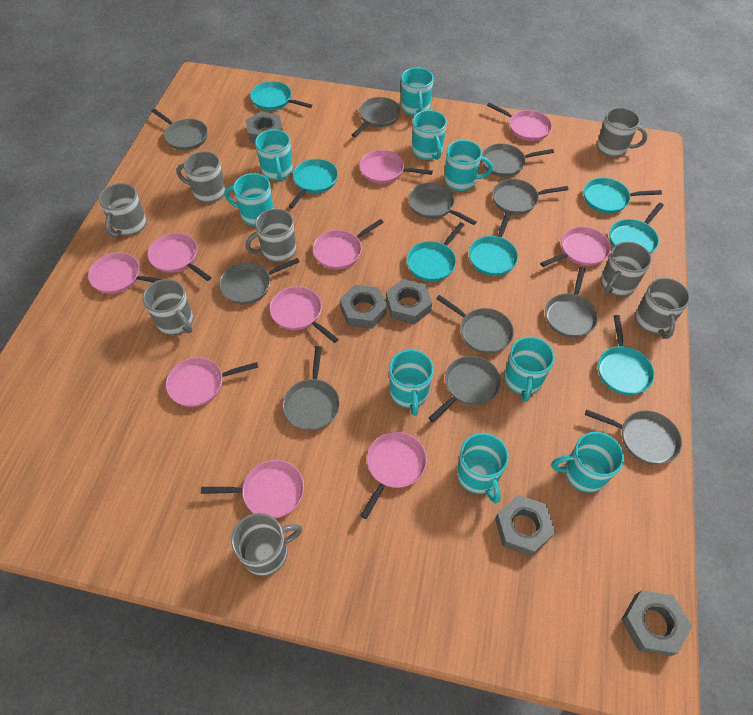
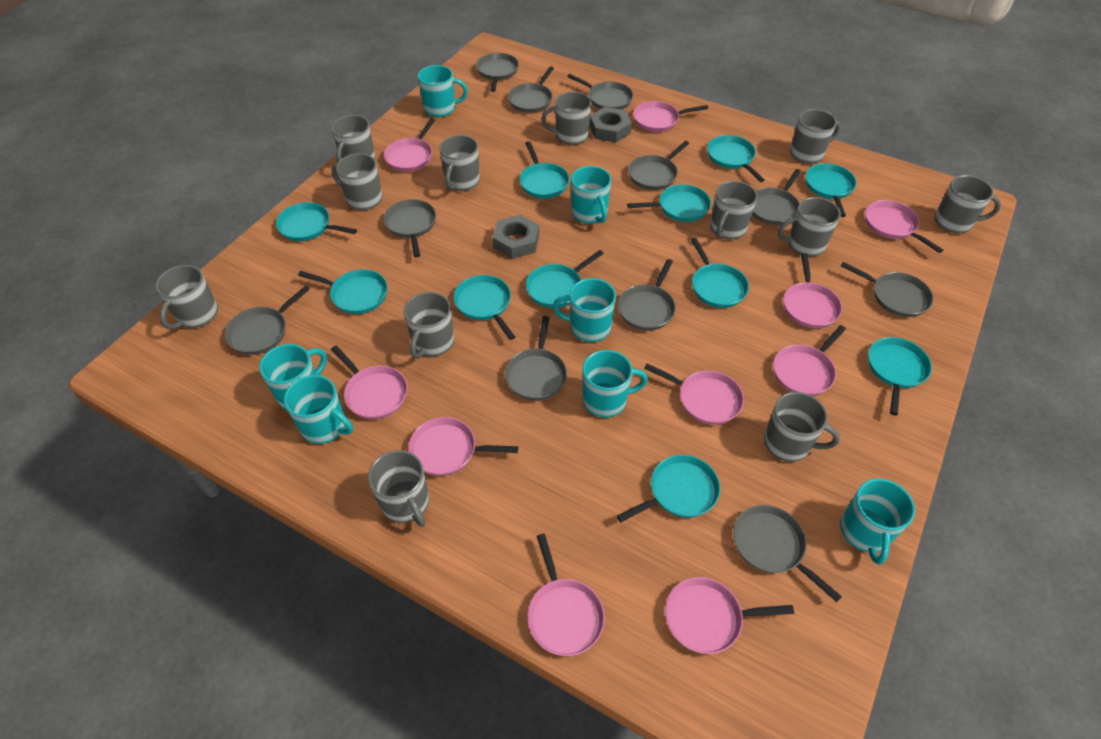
grey mug: [98,183,147,237] [143,279,193,335] [176,151,226,203] [231,513,302,576] [246,208,296,262] [597,107,648,157] [601,241,652,297] [635,278,690,339] = 8 -> [155,265,218,330] [331,115,375,162] [332,153,382,210] [368,450,429,527] [404,292,454,359] [439,135,480,191] [541,92,592,145] [710,181,758,239] [764,392,840,462] [777,197,841,257] [790,109,840,164] [935,175,1001,233] = 12
grey nut: [246,111,283,143] [340,285,387,329] [386,279,432,324] [495,495,555,556] [621,590,692,656] = 5 -> [493,215,539,259] [590,107,632,143] = 2
turquoise mug: [225,173,273,226] [255,129,293,181] [389,350,434,416] [401,68,434,116] [412,110,447,160] [445,140,493,191] [457,433,509,503] [504,337,555,402] [551,432,624,493] = 9 -> [259,344,327,410] [284,375,353,444] [418,65,468,117] [553,278,616,342] [571,166,611,224] [583,350,648,418] [840,479,915,565] = 7
turquoise pan: [250,81,312,111] [289,159,338,208] [407,222,464,282] [469,212,518,276] [584,178,662,214] [598,315,654,395] [610,203,664,254] = 7 -> [276,202,357,241] [298,269,387,314] [454,275,515,340] [520,141,570,199] [526,250,604,308] [617,455,720,522] [627,184,711,222] [691,237,749,308] [707,135,765,182] [805,163,857,217] [868,337,932,416] = 11

